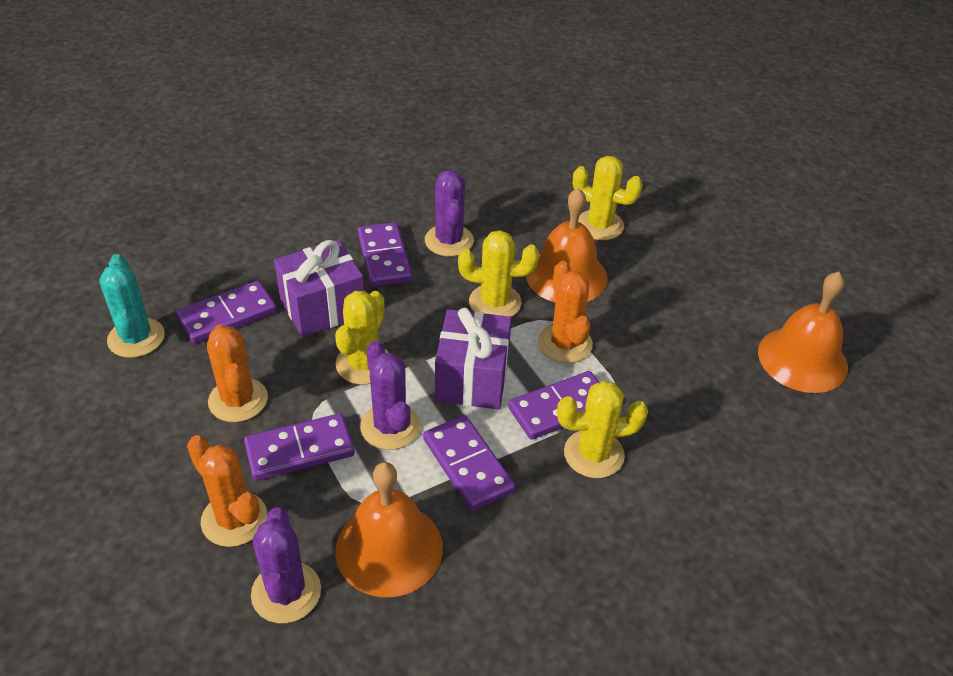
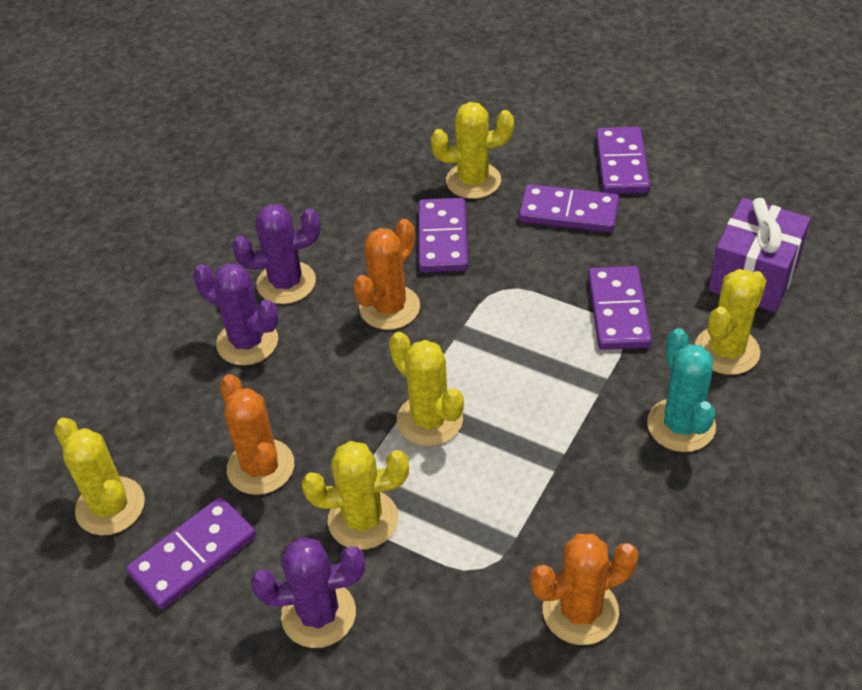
orange bell: [335,462,443,597] [526,187,608,302] [758,272,848,393] = 3 -> none = 0
purple gift: [274,240,364,337] [435,308,512,409] = 2 -> [708,198,811,312] = 1
yellow cactus: [335,291,389,384] [458,230,539,317] [557,380,648,478] [573,156,643,240] = 4 -> [54,418,145,535] [302,441,409,550] [389,332,464,446] [431,102,514,199] [695,269,766,375] = 5

